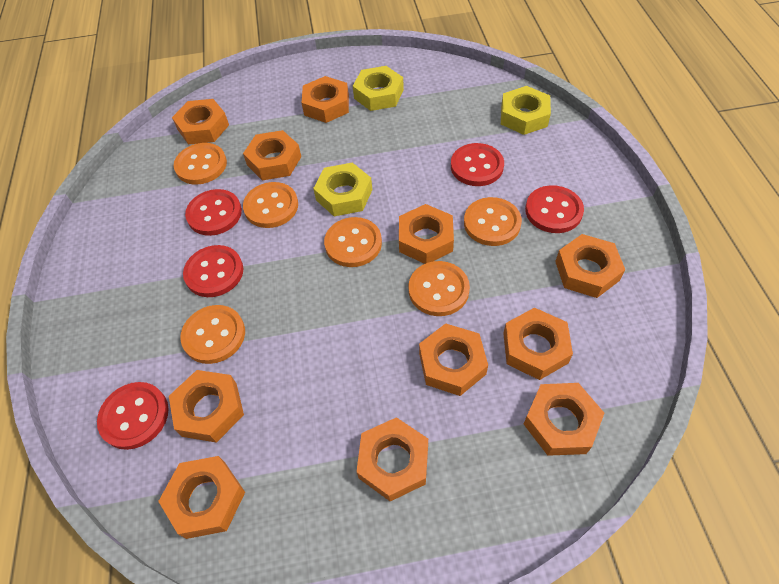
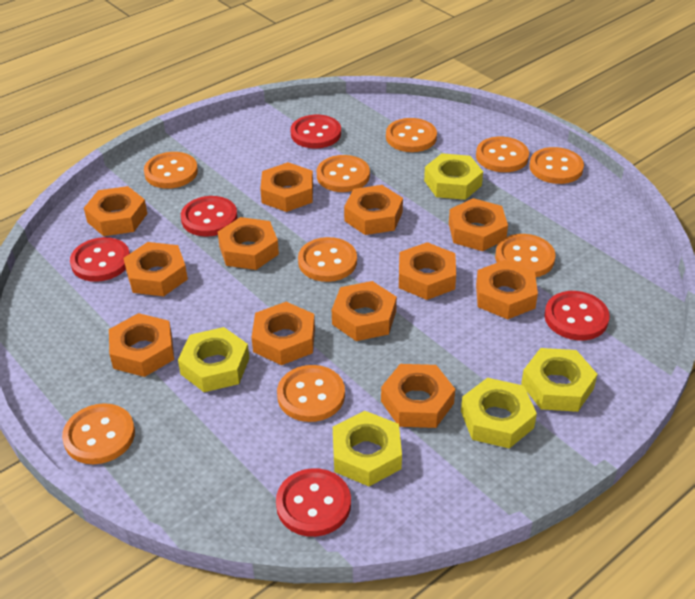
orange button: [174,143,227,185] [180,305,245,364] [243,182,298,228] [324,217,382,267] [408,261,470,316] [464,197,522,246] = 6 -> [62,403,135,464] [144,152,198,189] [277,365,345,422] [298,237,357,282] [317,155,370,192] [386,118,437,152] [476,137,529,172] [495,234,555,277] [529,147,584,184] = 9
orange nut: [158,456,245,539] [169,370,244,443] [172,99,229,145] [243,130,301,181] [302,76,349,123] [356,417,428,501] [399,204,454,264] [419,323,488,396] [503,307,573,380] [524,383,604,456] [555,234,625,298] = 11 -> [84,186,147,236] [109,313,174,377] [123,242,188,296] [218,217,279,270] [252,302,315,365] [260,162,313,212] [332,281,397,341] [344,185,403,235] [381,364,455,428] [399,242,456,300] [449,198,508,251] [476,260,538,319] = 12
yellow nut: [313,162,372,216] [353,66,404,111] [501,86,551,135] = 3 -> [178,327,250,392] [333,411,402,486] [424,153,483,200] [461,378,537,449] [521,348,597,412] = 5

